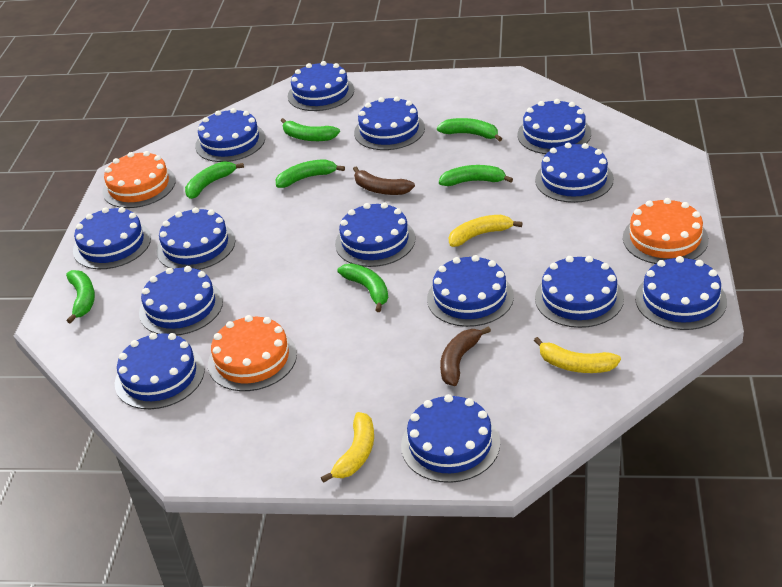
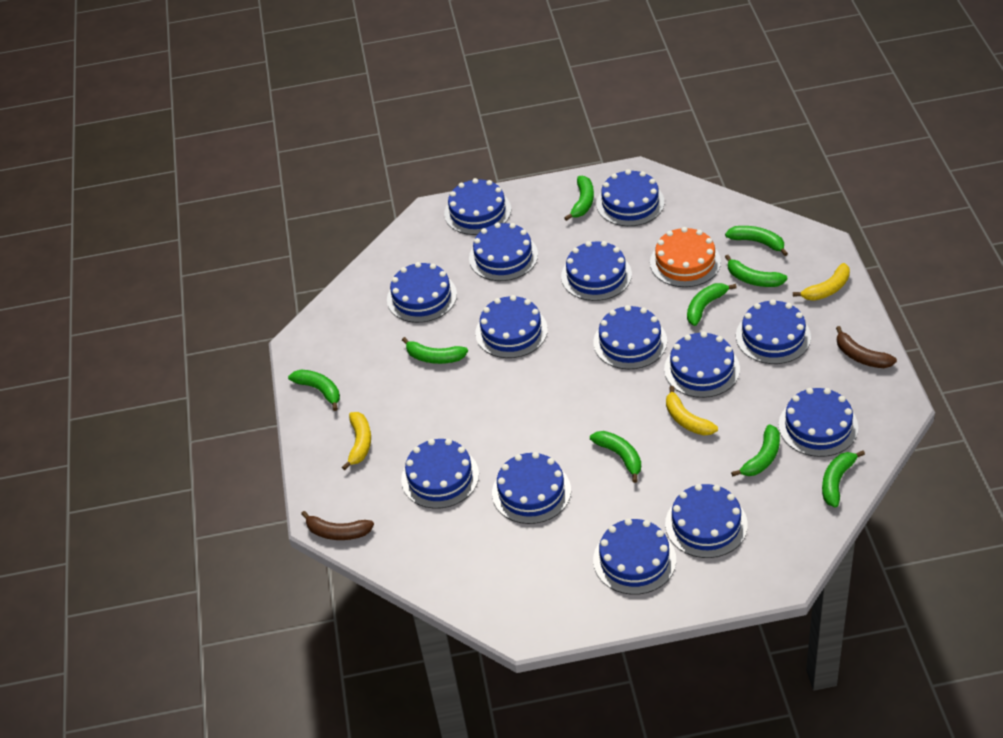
green banana: [66,270,95,324] [185,161,244,199] [276,159,345,188] [281,118,340,141] [337,264,388,312] [437,118,502,142] [439,165,513,186] = 7 -> [288,370,340,411] [402,337,468,364] [564,176,594,221] [590,431,641,483] [687,283,737,326] [725,226,788,256] [725,255,788,287] [731,424,780,476] [822,451,865,508] = 9
orange cake: [102,151,176,208] [208,315,297,391] [623,198,709,264] = 3 -> [650,227,721,287] = 1

